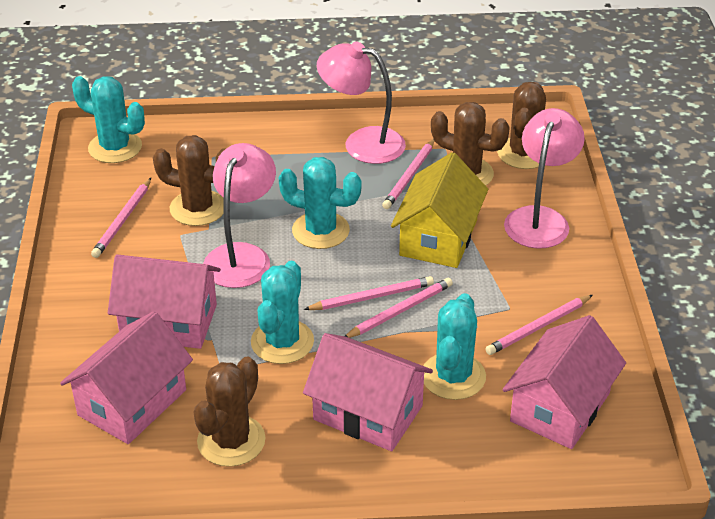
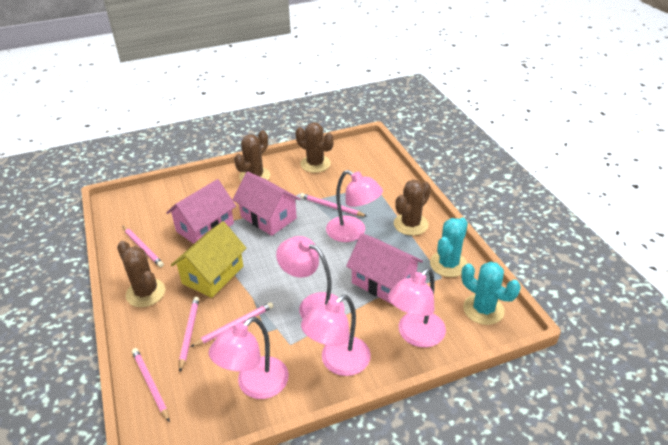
pink house: [60,311,193,444] [108,254,221,349] [303,333,433,451] [502,315,626,449] = 4 -> [166,179,236,244] [233,172,301,236] [346,233,423,304] = 3
pink lamp: [203,143,276,288] [317,41,406,164] [504,108,585,249] = 3 -> [209,317,289,399] [276,236,345,319] [301,294,371,376] [326,170,383,242] [388,268,446,348] = 5
turquoise cactus: [72,76,145,163] [251,261,314,364] [279,157,362,249] [423,293,486,400] = 4 -> [430,218,468,277] [461,262,521,325] = 2

